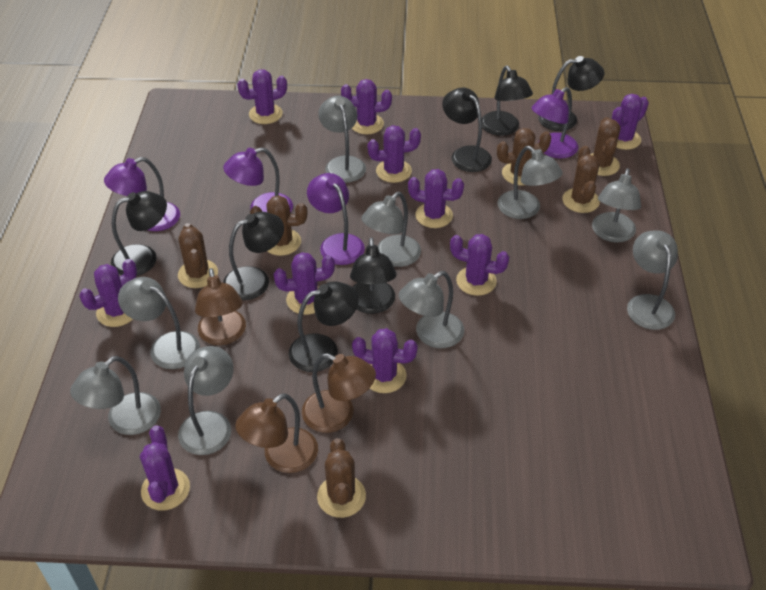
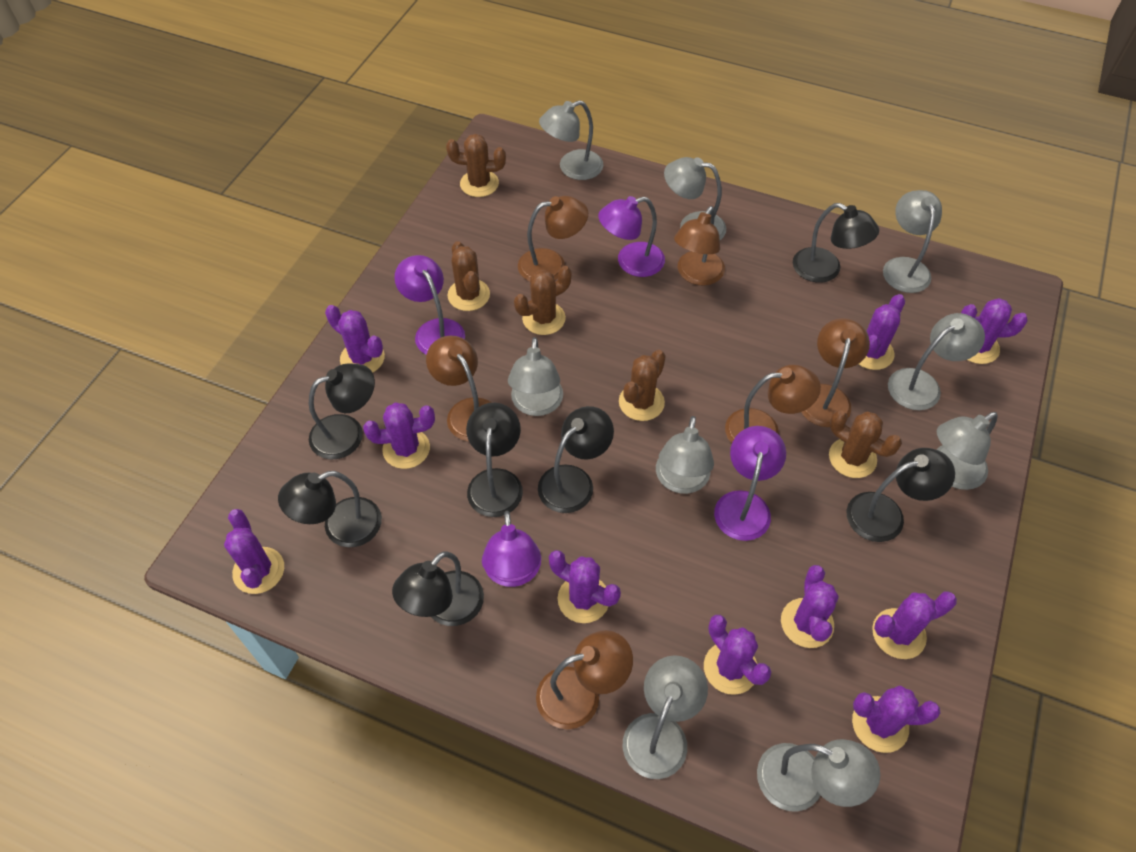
brown cactus: [178,223,218,288] [250,195,307,256] [317,438,366,518] [497,128,551,185] [562,146,600,213] [590,117,620,176] = 6 -> [446,134,506,197] [447,241,490,311] [514,266,572,335] [619,350,666,421] [829,410,902,478] = 5
brown lamp: [195,268,246,345] [235,393,318,473] [302,353,376,433] = 3 -> [426,336,492,442] [518,196,588,282] [536,630,633,729] [674,206,725,286] [725,365,821,444] [801,318,870,427] = 6

